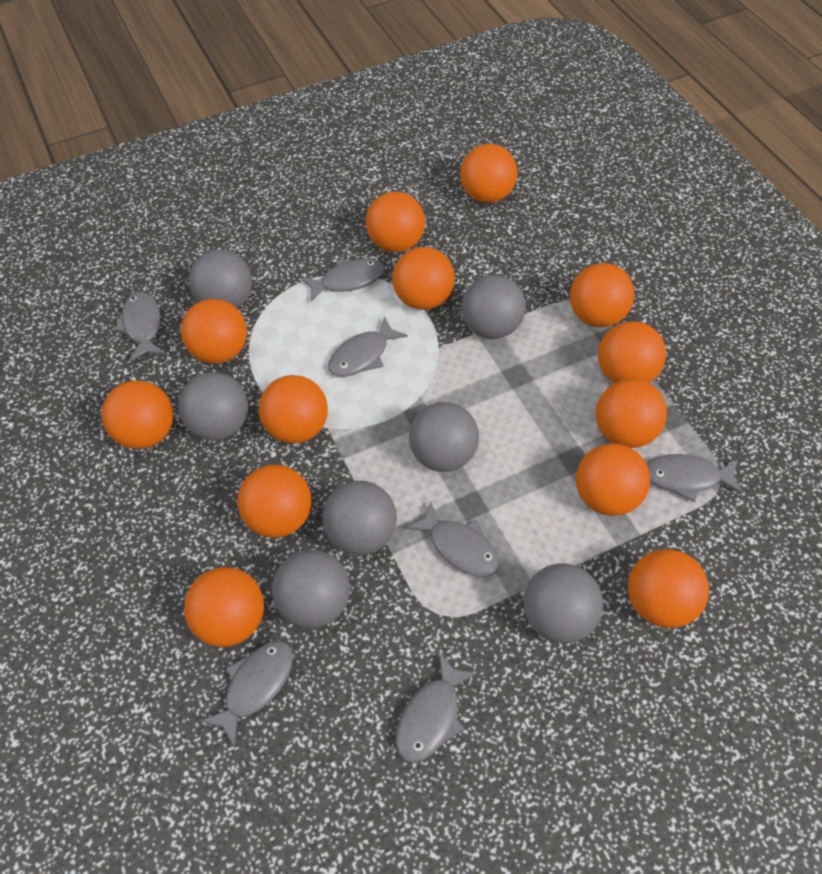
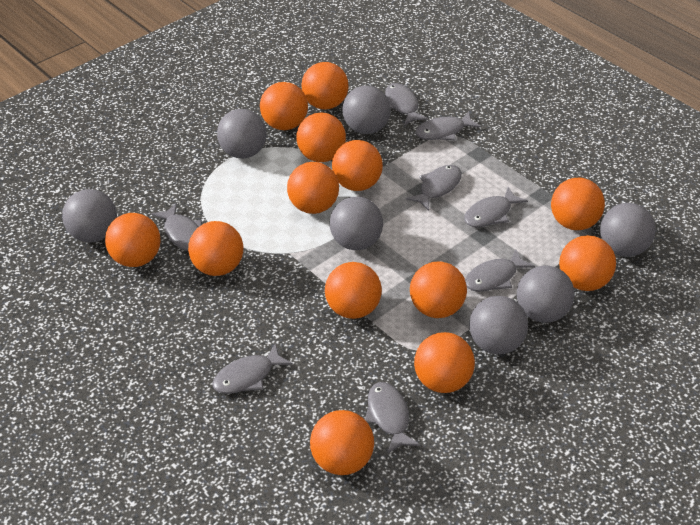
grey fish: [114,292,165,361] [200,641,293,747] [301,259,384,302] [328,316,408,377] [396,653,478,763] [406,502,500,577] [647,454,743,502] = 7 -> [151,203,202,251] [212,343,293,394] [365,382,420,454] [385,83,428,126] [406,165,462,211] [415,112,481,140] [464,187,528,227] [465,250,535,292] = 8

